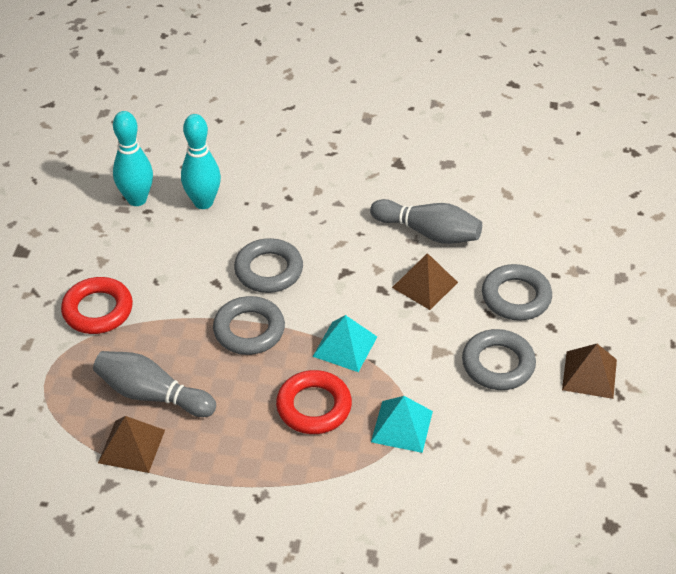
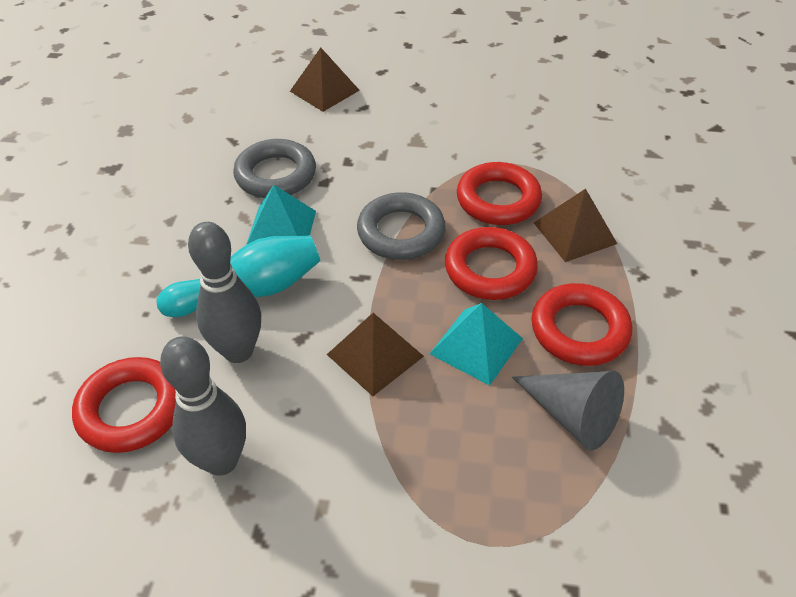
grey cone: none = 0 -> [512,371,624,451] = 1
grey ring: [213,296,285,355] [234,238,303,293] [462,329,536,390] [482,264,552,321] = 4 -> [233,139,316,198] [357,192,446,260] = 2
red ring: [61,277,133,334] [276,370,352,434] = 2 -> [72,357,176,453] [445,227,538,300] [457,162,542,225] [531,283,632,366] = 4
turquoise bowling pin: [113,111,153,206] [181,114,221,209] = 2 -> [157,235,320,317] = 1

